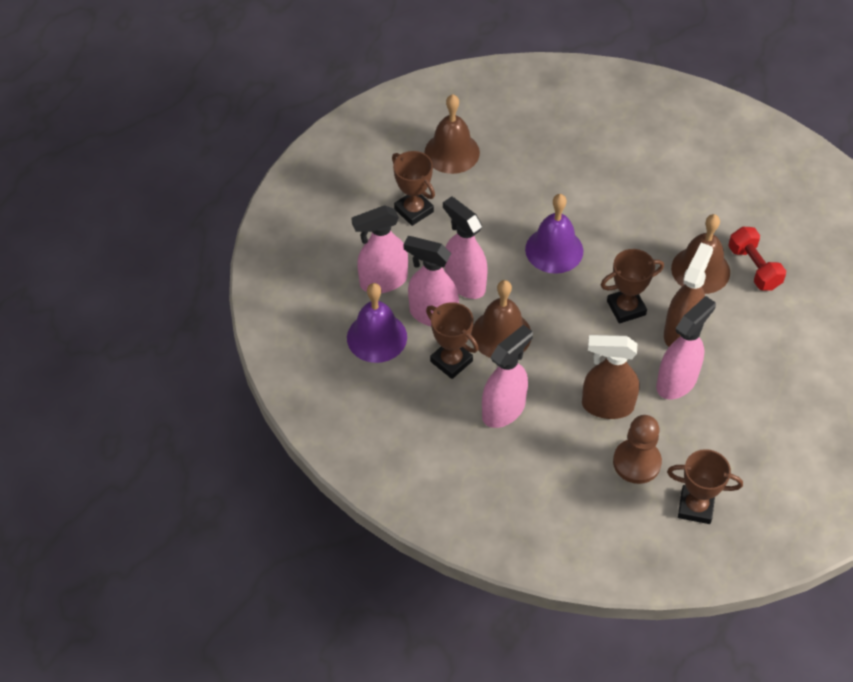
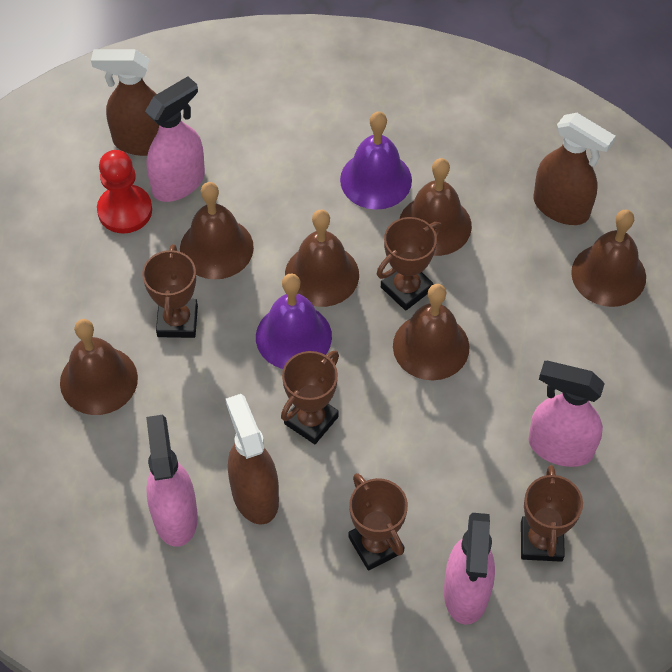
brown bell: [424,94,480,174] [471,280,531,358] [671,214,730,294] = 3 -> [60,319,138,415] [180,182,254,280] [285,210,359,307] [393,284,470,380] [400,158,472,256] [571,209,646,307] = 6
brown pawn: [613,415,662,484] = 1 -> none = 0
brown spray bottle: [582,335,640,419] [664,243,713,347] = 2 -> [91,49,159,156] [226,394,279,525] [533,113,616,225] = 3
brown trophy: [392,151,435,226] [426,302,479,379] [601,249,664,324] [667,449,743,524] = 4 -> [142,244,198,338] [281,351,339,444] [349,473,408,571] [377,217,442,311] [521,465,583,562] = 5
pink spray bottle: [351,205,408,293] [404,236,459,326] [443,196,488,299] [482,325,533,428] [656,296,716,399] = 5 -> [145,76,205,202] [146,415,198,547] [444,513,495,625] [528,361,605,467] = 4
red dumbbell: [728,227,786,291] = 1 -> none = 0
red pawn: none = 0 -> [97,150,152,233] = 1

